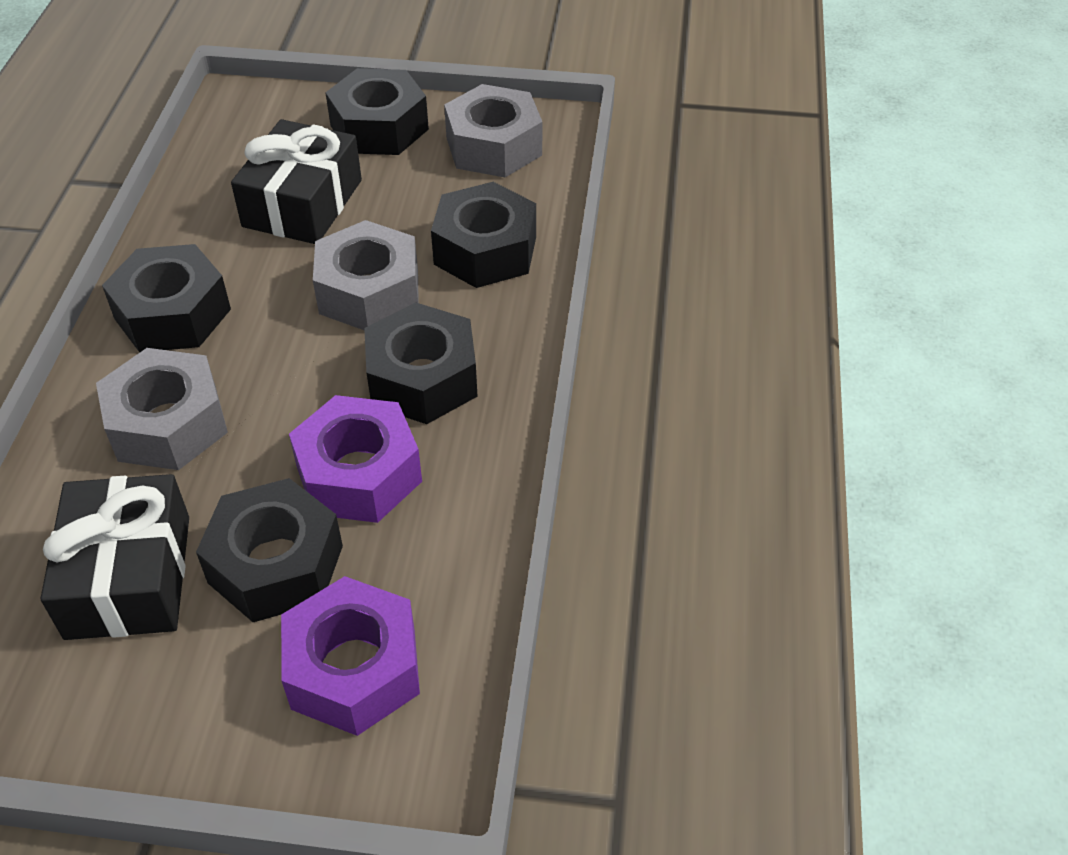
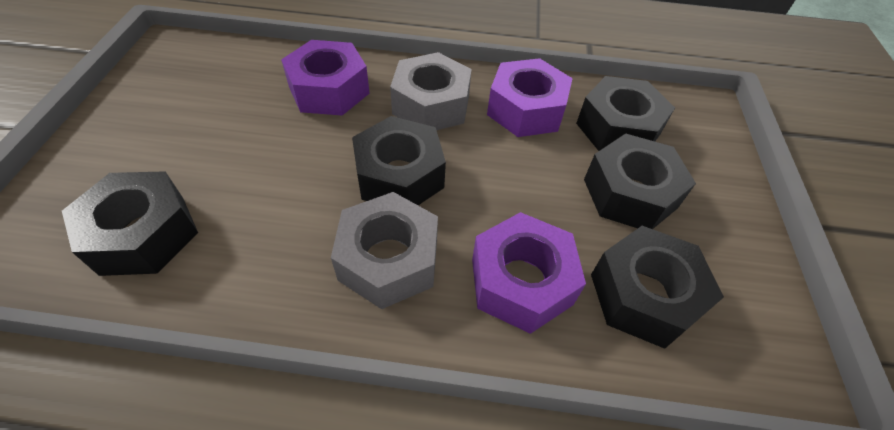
black gift: [40,474,189,640] [231,119,362,244] = 2 -> none = 0
grey nut: [96,348,228,470] [313,220,419,331] [444,84,542,177] = 3 -> [331,192,438,309] [390,52,472,130] = 2
purple nut: [281,576,420,736] [289,395,422,523] = 2 -> [281,40,370,116] [472,212,586,334] [487,58,573,137] = 3

